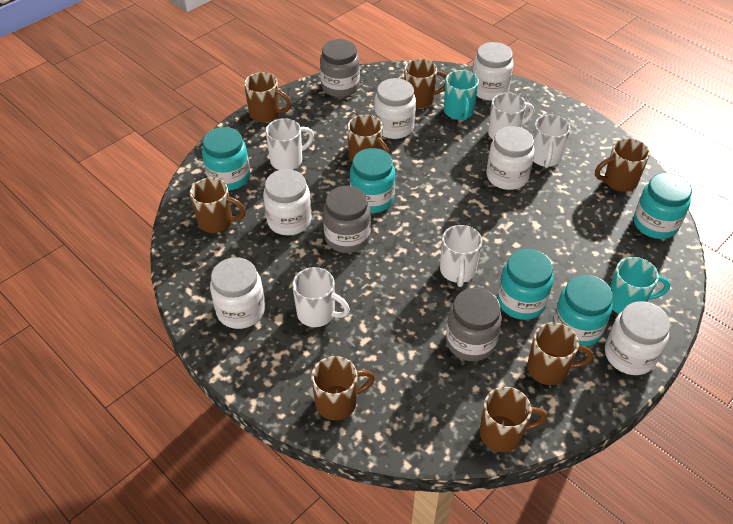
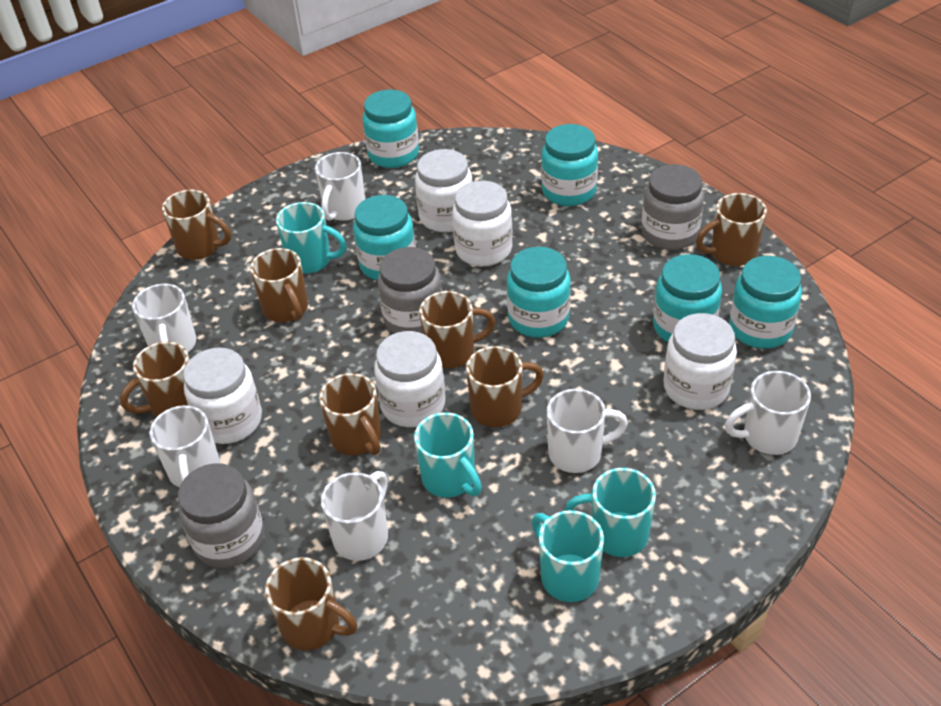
turquoise jar: [202,127,250,191] [350,148,395,213] [498,249,554,320] [553,275,613,347] [634,173,692,239] = 5 -> [353,195,416,280] [362,90,419,168] [507,247,571,338] [541,124,598,206] [653,254,722,342] [729,256,802,349] = 6
turquoise mug: [444,70,479,120] [610,257,670,314] = 2 -> [276,202,347,274] [414,412,482,498] [532,510,604,602] [565,468,656,557] = 4
white jar: [210,257,265,329] [263,169,312,235] [374,78,416,139] [472,42,513,101] [486,126,535,190] [605,301,670,375] = 6 -> [183,348,262,444] [374,331,445,427] [415,149,472,232] [452,181,513,266] [663,313,737,410] = 5
white mug: [265,118,314,170] [292,267,350,327] [440,225,482,287] [488,93,534,140] [533,115,570,168] = 5 -> [132,284,196,352] [149,405,220,487] [315,152,365,221] [321,471,388,561] [547,389,628,473] [725,371,811,455] = 6

